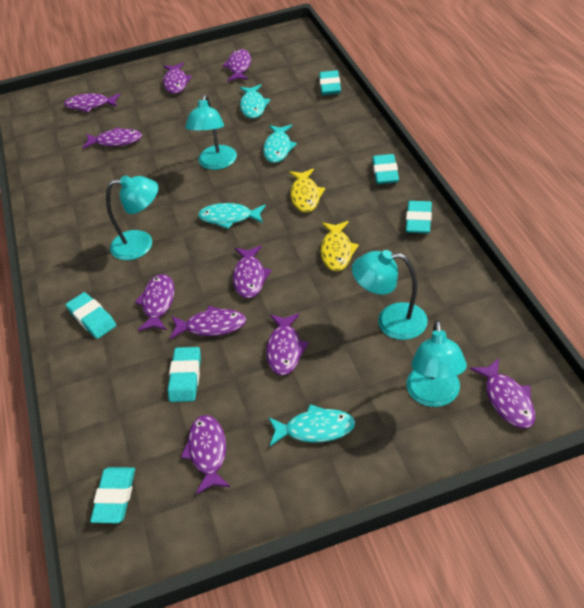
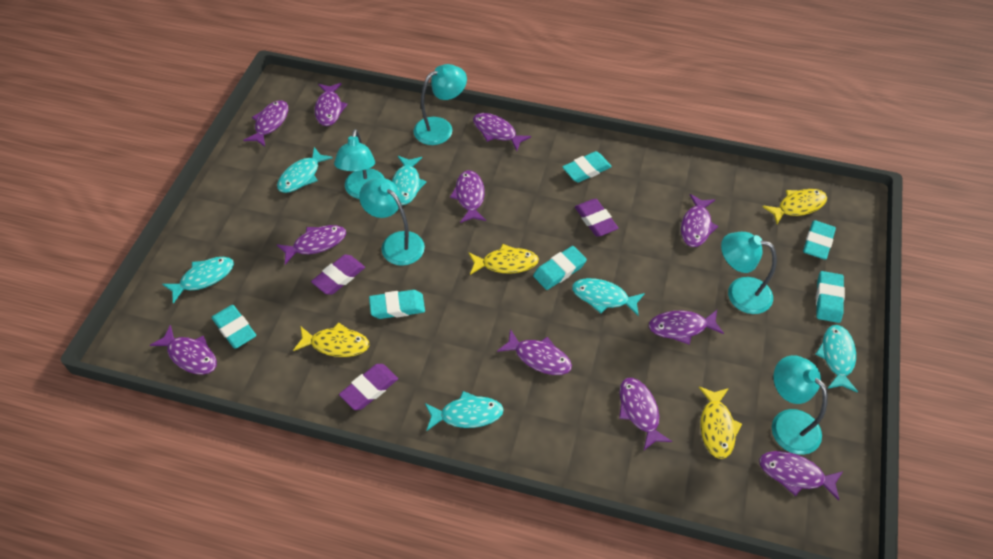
purple eraser: none = 0 -> [311,254,365,295] [339,364,398,410] [575,199,618,237] = 3
purple fish: [64,93,121,112] [82,127,142,149] [135,274,175,331] [163,62,192,94] [170,306,246,339] [181,415,230,494] [222,49,251,81] [233,245,272,298] [266,313,309,375] [470,358,535,429] = 10 -> [150,325,217,375] [243,100,288,147] [277,225,346,264] [315,83,348,126] [450,170,486,223] [473,113,531,151] [497,329,572,375] [619,378,672,450] [649,310,724,345] [681,194,718,247] [759,451,843,500] = 11
turquoise fish: [198,203,266,229] [240,84,270,119] [263,125,297,163] [268,404,355,446] = 4 -> [162,257,234,304] [277,147,333,193] [392,156,426,205] [425,391,504,431] [572,278,645,316] [815,325,858,393] = 6
turquoise lamp: [106,175,158,260] [185,95,237,170] [352,250,428,340] [406,320,467,407] = 4 -> [334,129,384,199] [359,178,425,266] [414,64,467,145] [721,232,777,314] [772,355,828,455] = 5
yellow fish: [289,168,325,212] [321,221,359,271] = 2 -> [293,322,369,357] [469,244,539,275] [699,387,742,459] [762,189,827,224] = 4

